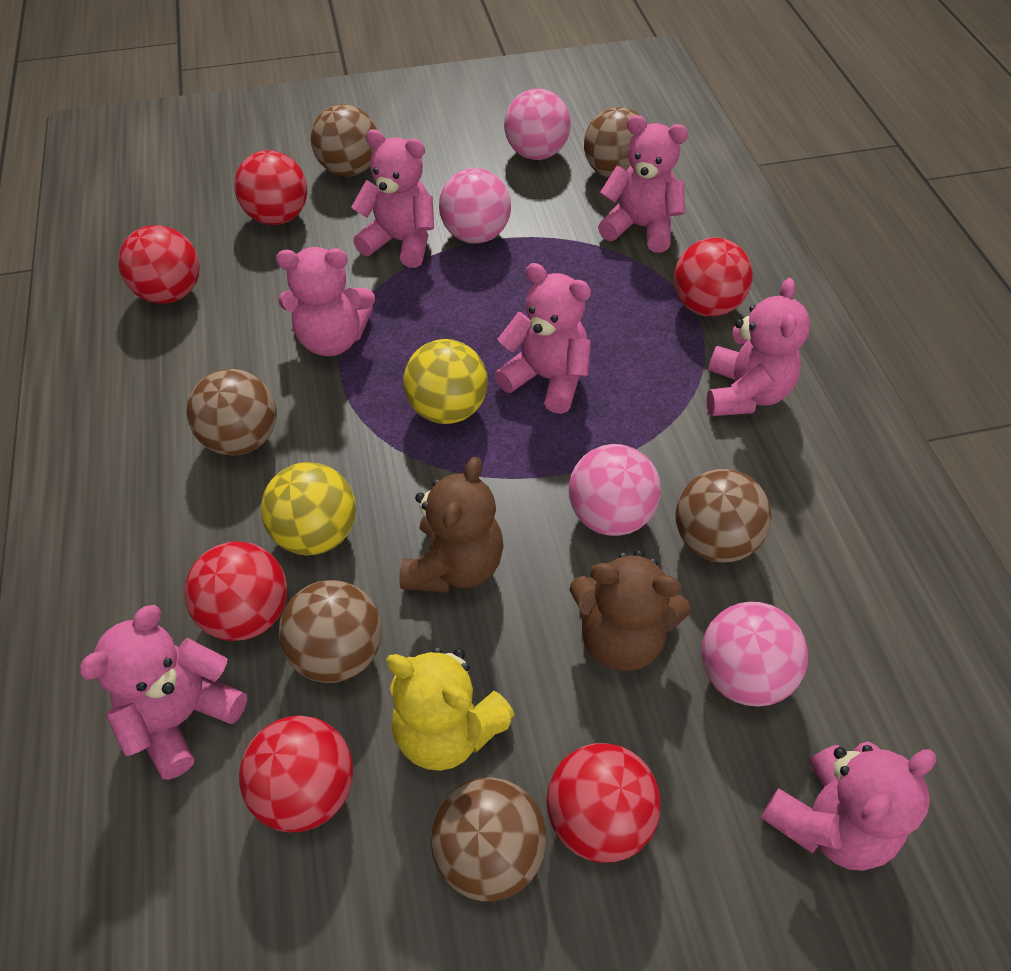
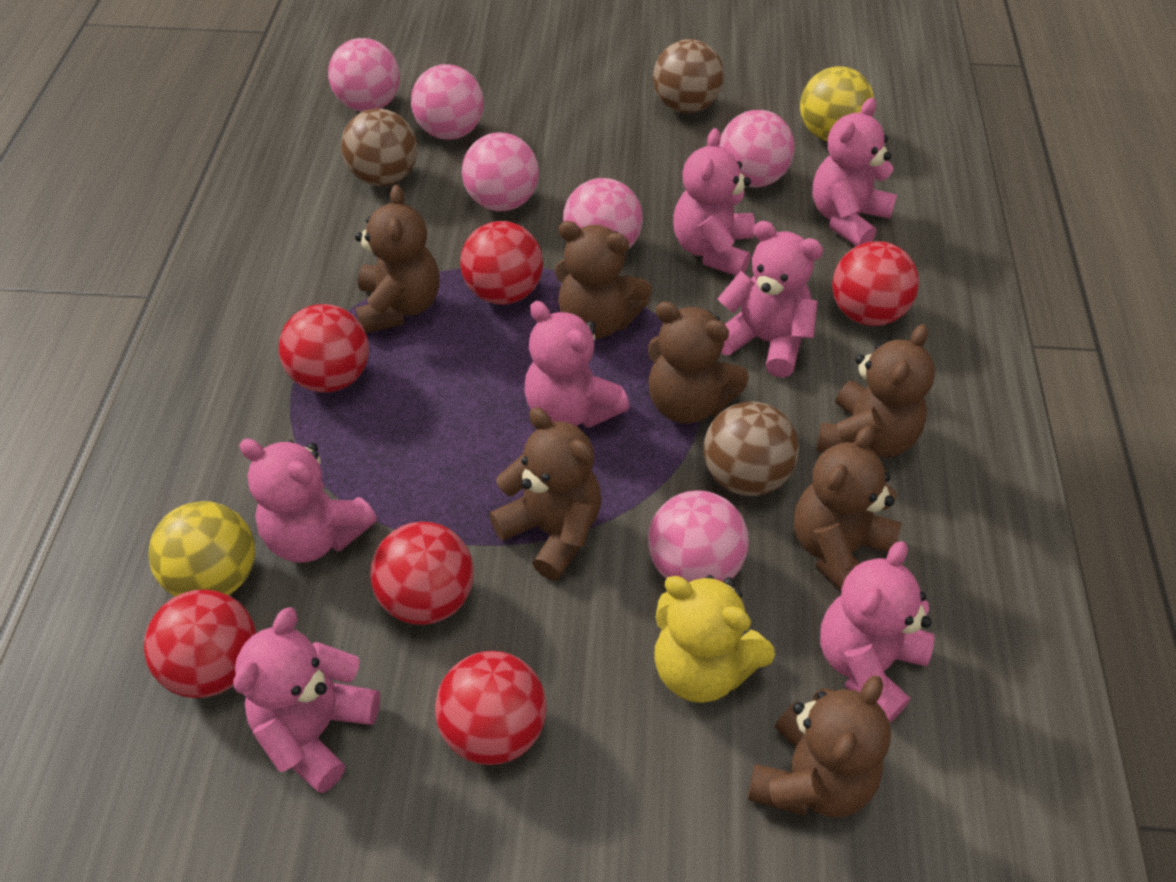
brown ball: [187,369,277,456] [279,580,382,683] [311,104,377,176] [431,777,546,901] [584,107,641,178] [675,469,772,563] = 6 -> [341,109,418,186] [653,39,724,114] [703,401,799,496] = 3
brown teddy bear: [399,457,504,593] [570,550,691,671] = 2 -> [355,185,440,333] [489,407,601,580] [555,221,652,339] [648,301,749,423] [748,675,891,817] [794,426,901,590] [816,324,935,457] = 7
pink ball: [439,168,511,244] [504,88,571,160] [569,444,661,536] [701,602,808,707] = 4 -> [328,38,400,112] [411,64,484,140] [462,133,539,211] [563,178,643,248] [648,490,749,583] [719,110,795,187] = 6

